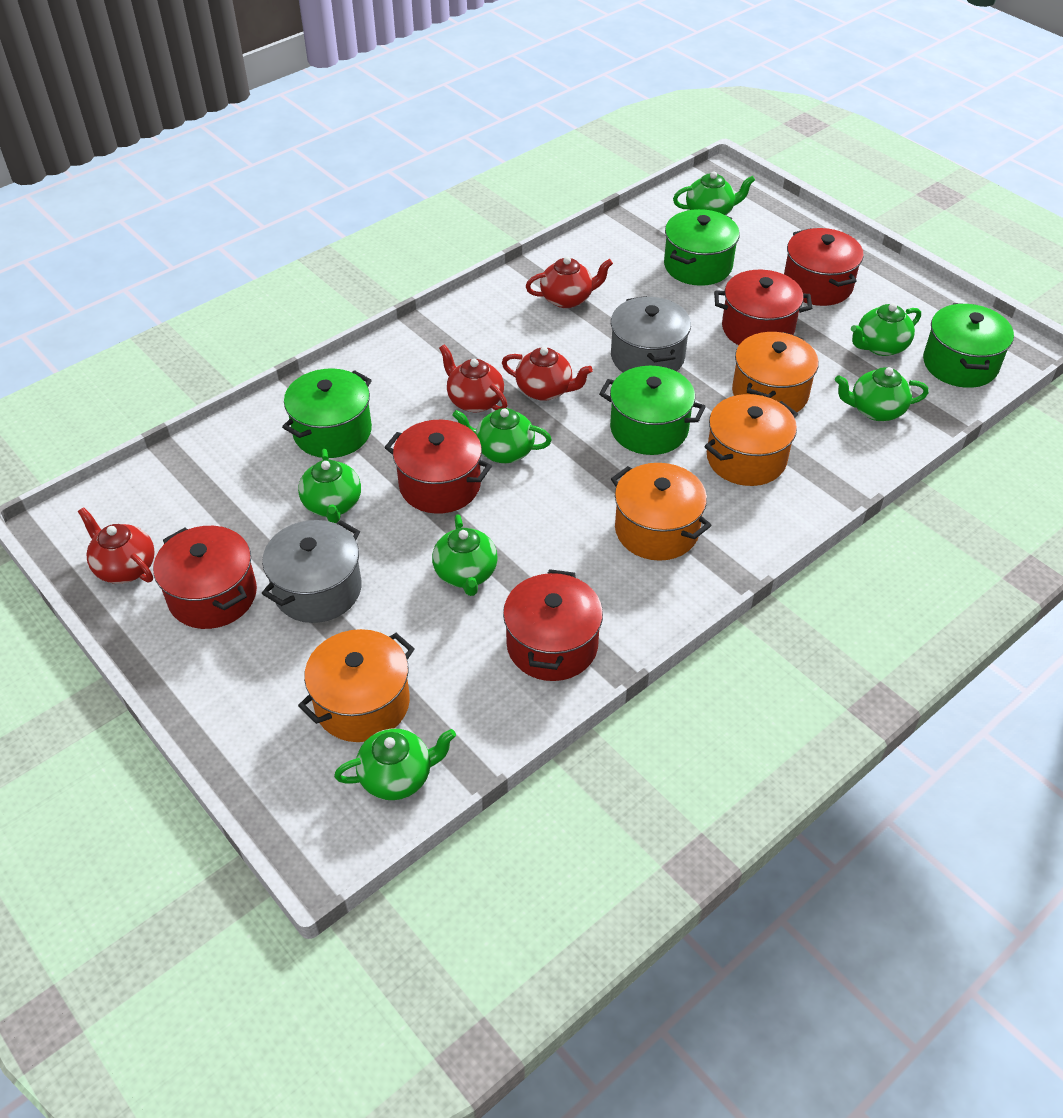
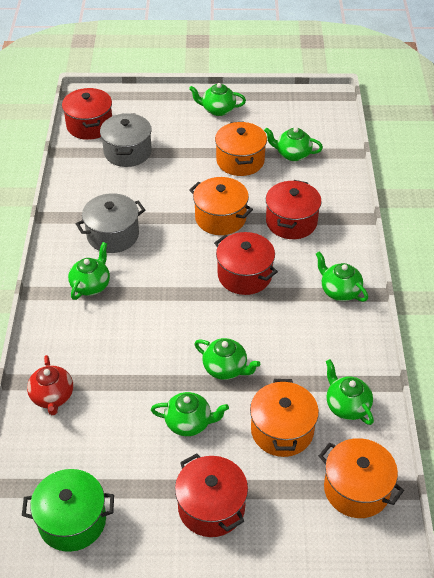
green pot: [282,368,372,458] [599,366,706,455] [664,209,740,286] [923,303,1014,388] = 4 -> [22,469,114,552] = 1
red pot: [153,526,257,629] [384,420,492,514] [503,569,603,681] [714,270,812,345] [784,228,864,306] = 5 -> [62,88,112,140] [175,453,248,537] [214,232,278,295] [266,180,322,239] = 4
red teapot: [78,507,155,584] [439,344,507,412] [502,347,593,401] [526,257,613,308] = 4 -> [27,355,73,415] = 1

